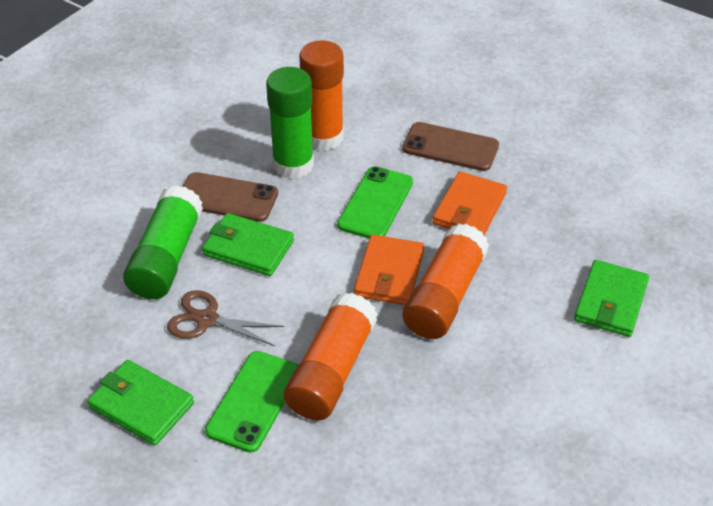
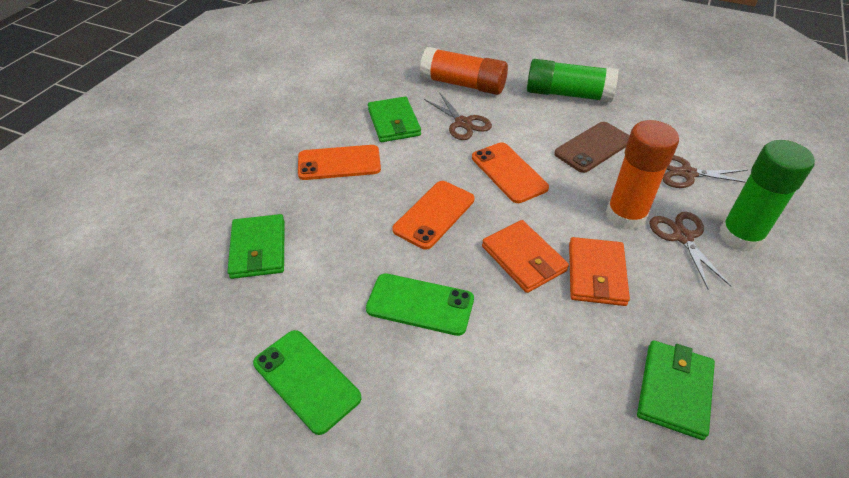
brown phone: [183,172,278,222] [402,122,499,171] = 2 -> [554,122,630,173] = 1
brown scissors: [167,290,284,346] = 1 -> [424,92,492,140] [649,212,731,289] [662,155,748,188] = 3
orange glue stick: [284,292,378,420] [299,40,344,151] [403,223,489,339] = 3 -> [420,47,508,95] [606,120,679,230] = 2
orange phone: none = 0 -> [298,145,381,180] [392,181,475,250] [472,142,549,203] = 3

